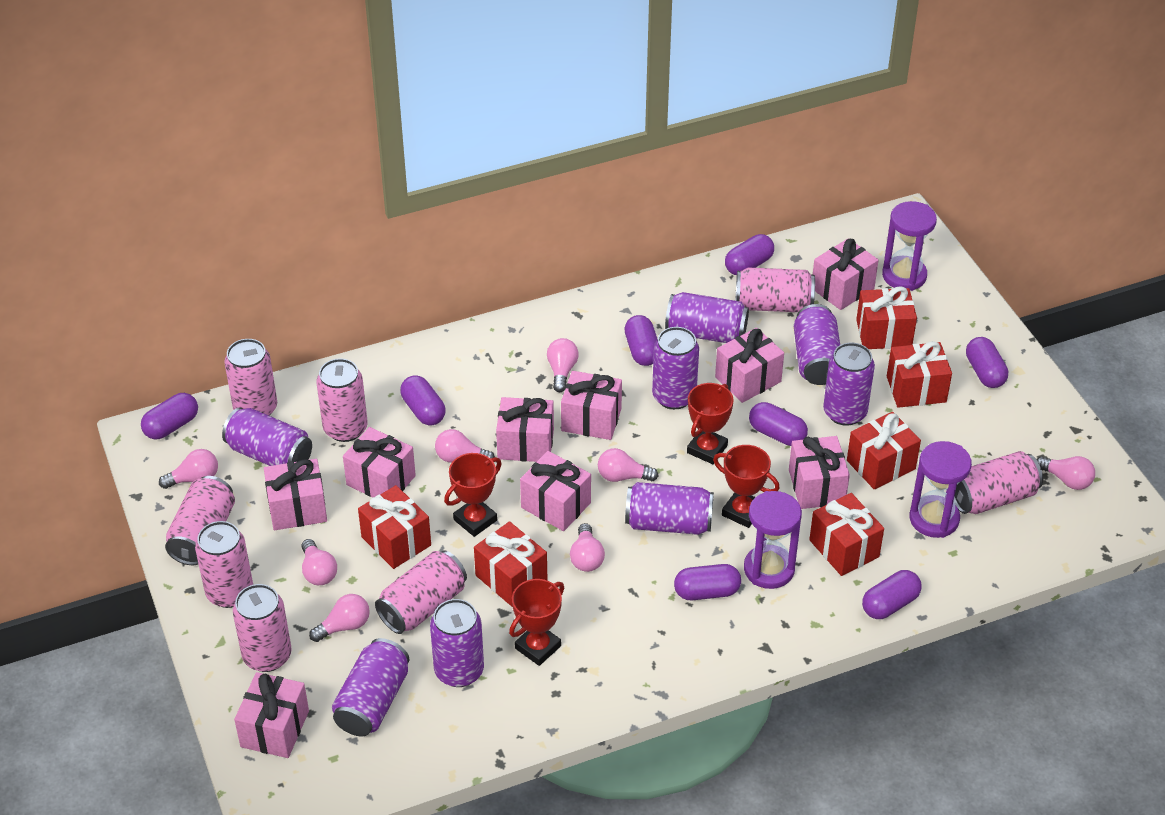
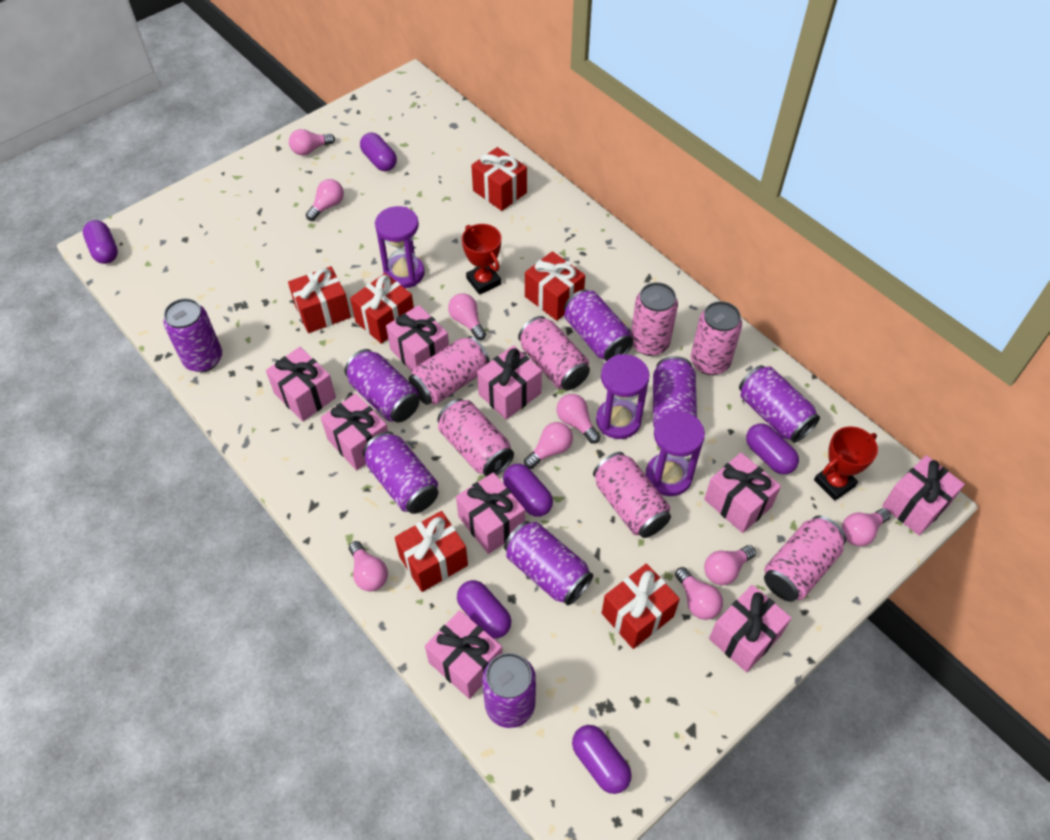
pink can: [165,476,235,565] [195,521,253,608] [224,339,277,416] [233,584,292,672] [317,358,368,442] [375,551,467,634] [736,268,815,312] [954,451,1043,514] = 8 -> [409,336,490,405] [437,399,514,477] [518,316,590,390] [593,452,671,538] [631,282,678,356] [691,301,742,375] [764,516,847,602] = 7
pink light bulb: [159,449,218,489] [302,539,337,585] [309,594,370,642] [435,429,495,463] [547,338,579,392] [570,523,605,572] [598,448,658,482] [1037,456,1095,490] = 8 -> [289,129,335,156] [306,179,344,221] [349,541,388,592] [448,293,486,340] [524,422,573,469] [557,394,600,444] [675,567,723,620] [704,545,756,585] [842,508,891,546] = 9
purple capsule: [141,393,198,440] [400,375,446,426] [624,315,657,366] [674,564,741,600] [725,234,774,275] [749,402,808,446] [862,570,922,619] [966,337,1008,388] = 8 -> [83,220,118,264] [360,133,397,171] [457,580,511,639] [503,464,553,517] [572,725,632,794] [746,423,799,474] = 6
red trophy: [444,453,501,537] [509,579,564,666] [687,383,734,464] [713,445,780,528] = 4 -> [462,224,501,295] [814,426,878,501] = 2

